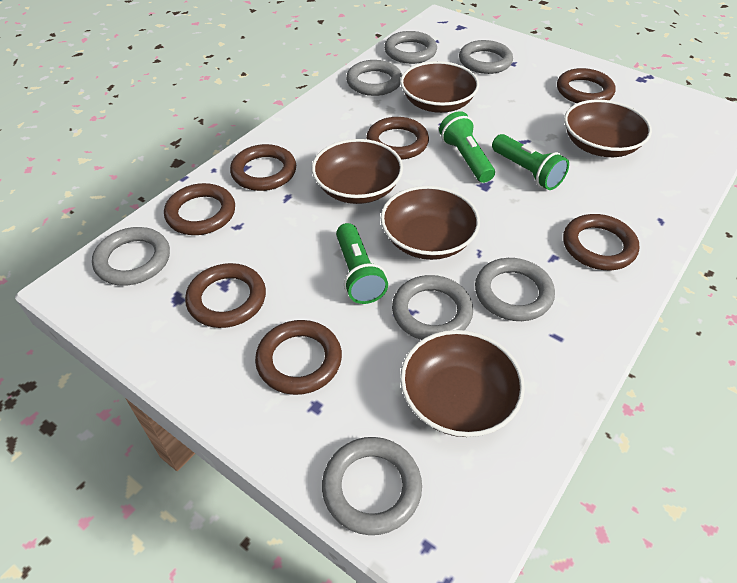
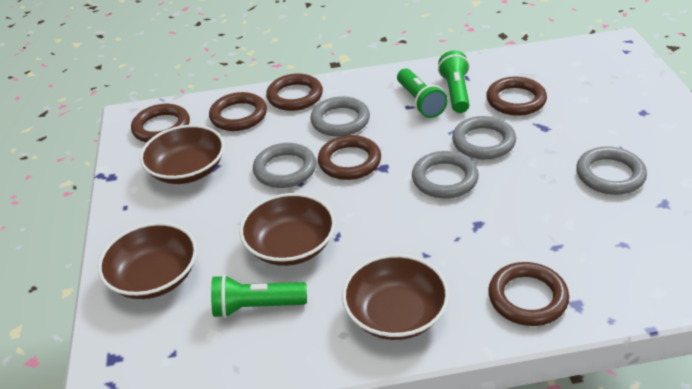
brown bowl: [312,139,403,204] [381,186,480,260] [400,61,479,113] [400,330,525,437] [564,99,652,157] = 5 -> [98,222,197,299] [140,125,224,184] [240,193,335,266] [342,254,449,340] = 4
brown ring: [164,183,235,235] [185,263,266,328] [230,144,296,191] [255,320,342,395] [366,117,429,160] [557,68,616,103] [563,214,639,270] = 7 -> [131,104,190,142] [209,92,267,131] [266,74,323,111] [318,135,381,180] [486,76,547,116] [488,262,569,326] = 6
grey ring: [92,227,170,286] [322,437,422,535] [346,60,402,96] [384,31,437,64] [392,275,473,340] [459,40,513,74] [475,258,555,321] = 7 -> [253,143,316,188] [310,96,370,137] [412,151,479,198] [452,116,516,160] [576,146,647,195] = 5

